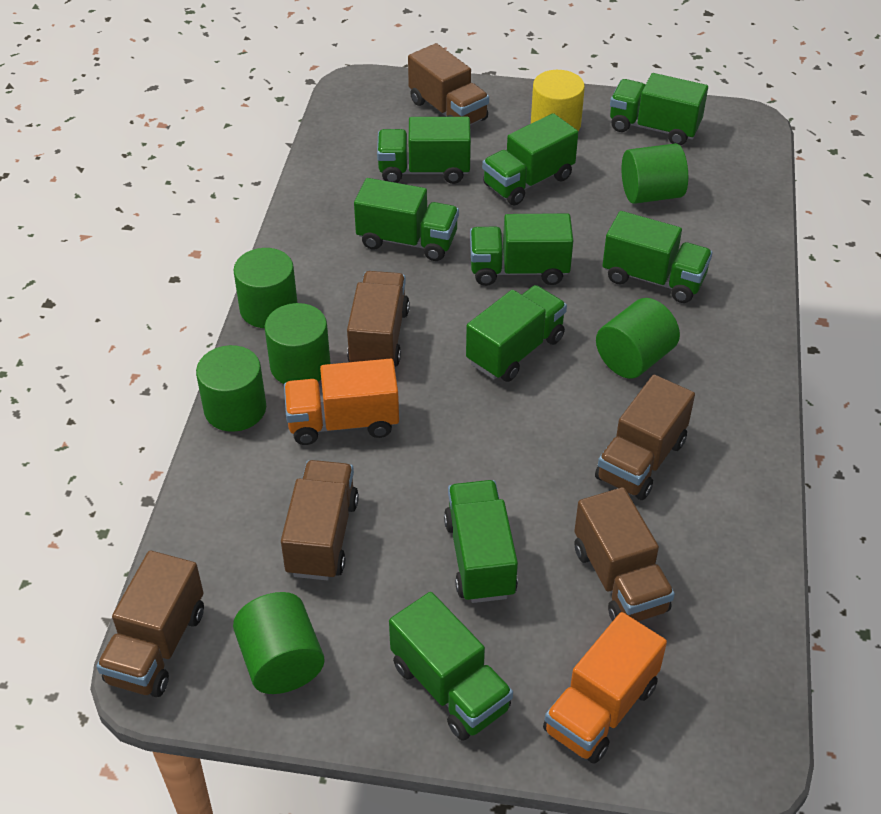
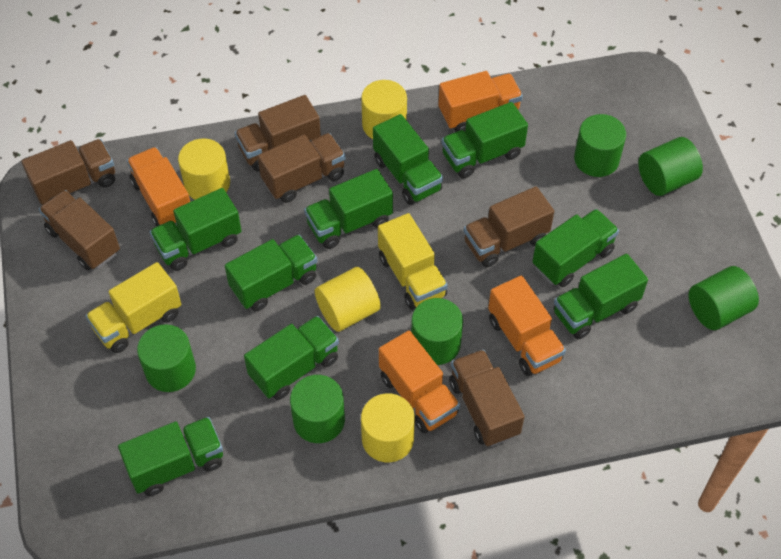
orange truck: [284,359,399,445] [543,612,667,764] = 2 -> [127,147,190,227] [379,330,460,433] [438,71,523,132] [488,276,566,376] = 4
yellow cylinder: [531,70,585,131] = 1 -> [178,138,230,200] [315,267,381,332] [361,80,407,139] [361,393,415,462] = 4
yellow truck: none = 0 -> [86,262,181,353] [378,213,448,310] = 2

